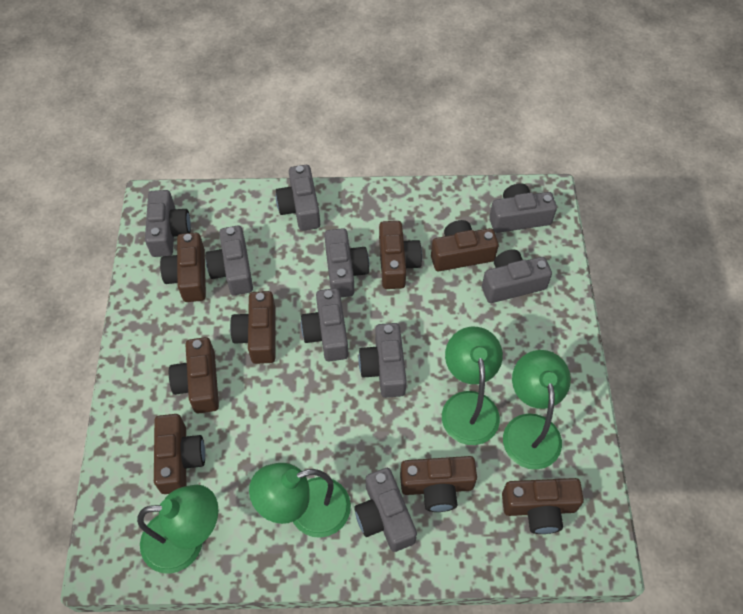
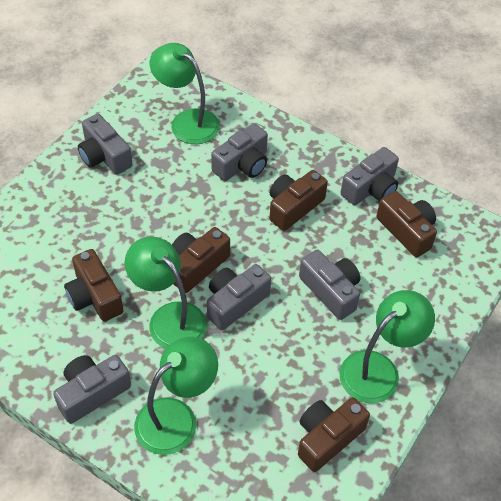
brown camera: [154,414,205,494] [160,233,206,302] [169,337,219,413] [230,291,276,364] [379,221,422,289] [400,456,477,512] [431,220,499,271] [502,478,584,534] = 8 -> [64,249,124,322] [172,227,230,293] [269,170,328,231] [298,398,370,472] [377,191,437,257] = 5
grey camera: [145,190,191,257] [205,226,253,295] [276,165,320,231] [301,288,348,361] [324,228,369,297] [354,468,417,552] [358,323,407,398] [482,250,552,303] [489,183,557,233] = 9 -> [53,355,131,424] [78,114,133,175] [207,264,271,330] [211,123,268,181] [299,250,360,320] [341,147,399,205] = 6

